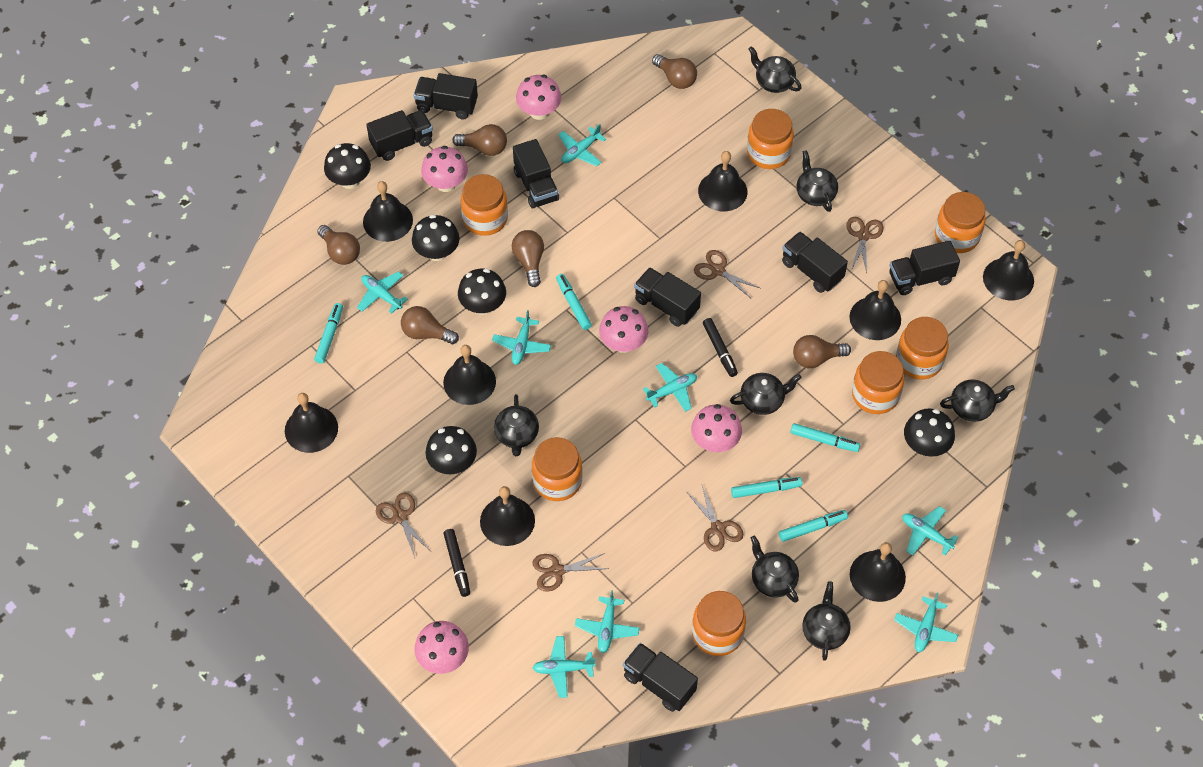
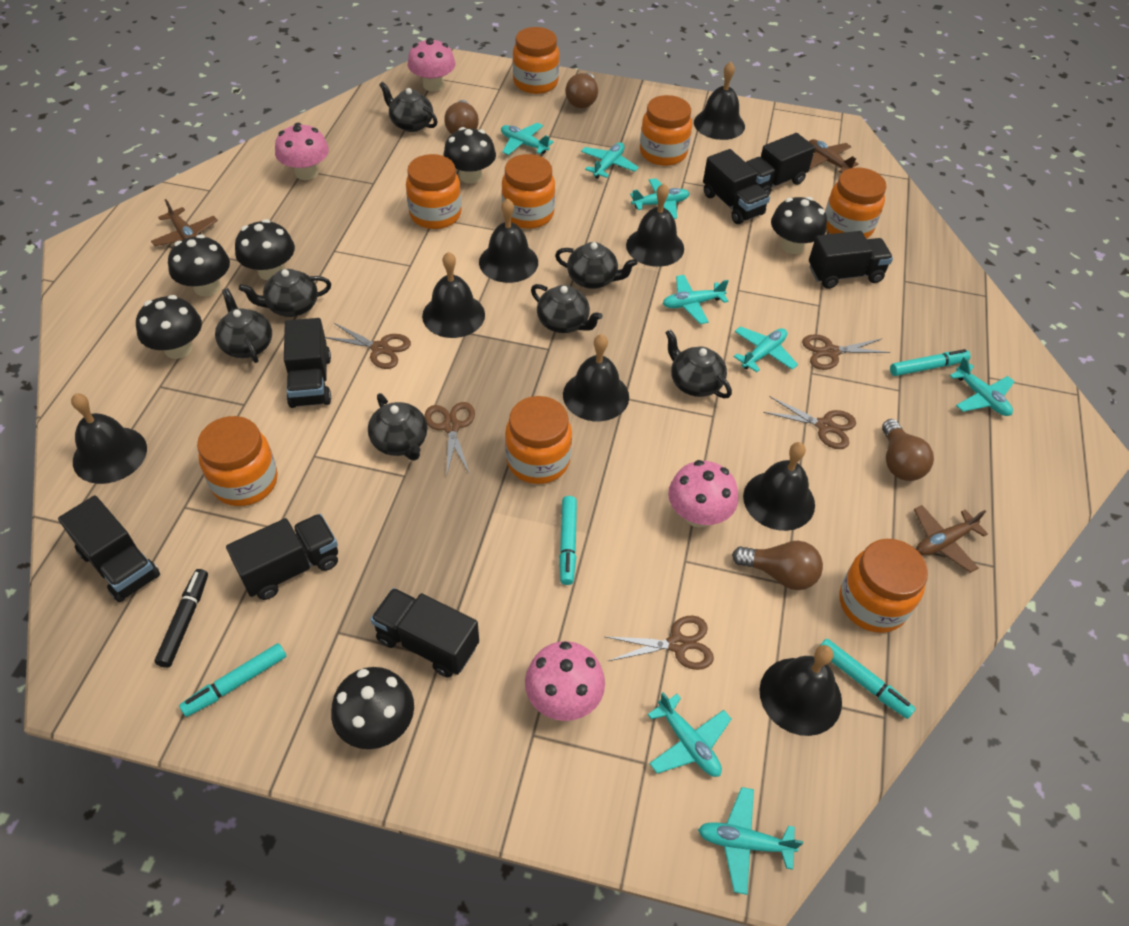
black marker: [443,529,470,597] [703,318,738,377] = 2 -> [154,569,208,668] = 1
black mushroom: [324,143,371,189] [412,214,460,261] [425,426,477,474] [458,268,506,315] [904,408,955,457] = 5 -> [136,295,202,359] [168,234,230,296] [235,219,295,280] [331,667,414,749] [443,127,496,184] [771,197,827,254] = 6
brown light bulb: [317,225,360,265] [401,306,459,344] [452,124,507,156] [512,230,544,287] [652,54,697,89] [793,335,851,368] = 6 -> [444,100,479,134] [565,73,598,108] [732,541,823,590] [882,419,934,481] = 4
brown plane: none = 0 -> [151,199,218,246] [809,139,858,173] [914,505,988,573] = 3
orange jar: [460,174,508,236] [532,437,582,501] [692,591,746,656] [747,109,794,169] [852,351,904,414] [896,317,949,379] [935,192,986,253] = 7 -> [197,416,278,506] [406,154,462,229] [501,154,555,229] [505,396,572,484] [513,27,560,94] [640,95,692,166] [825,167,886,239] [839,539,928,633] = 8
pink mushroom: [415,621,469,674] [421,146,468,192] [516,75,561,120] [599,306,648,353] [691,404,742,452] = 5 -> [275,123,329,180] [407,38,456,91] [525,641,605,721] [668,460,738,528] = 4
turquoise marker: [314,303,343,364] [556,274,592,330] [731,477,802,498] [779,510,848,542] [790,423,860,452] = 5 -> [179,643,286,717] [559,496,577,585] [820,639,916,719] [890,349,971,376] = 4

